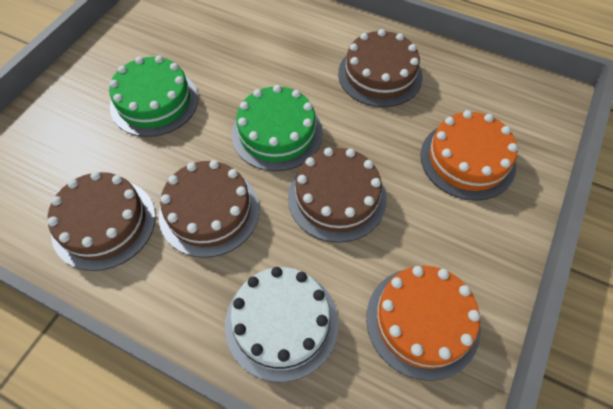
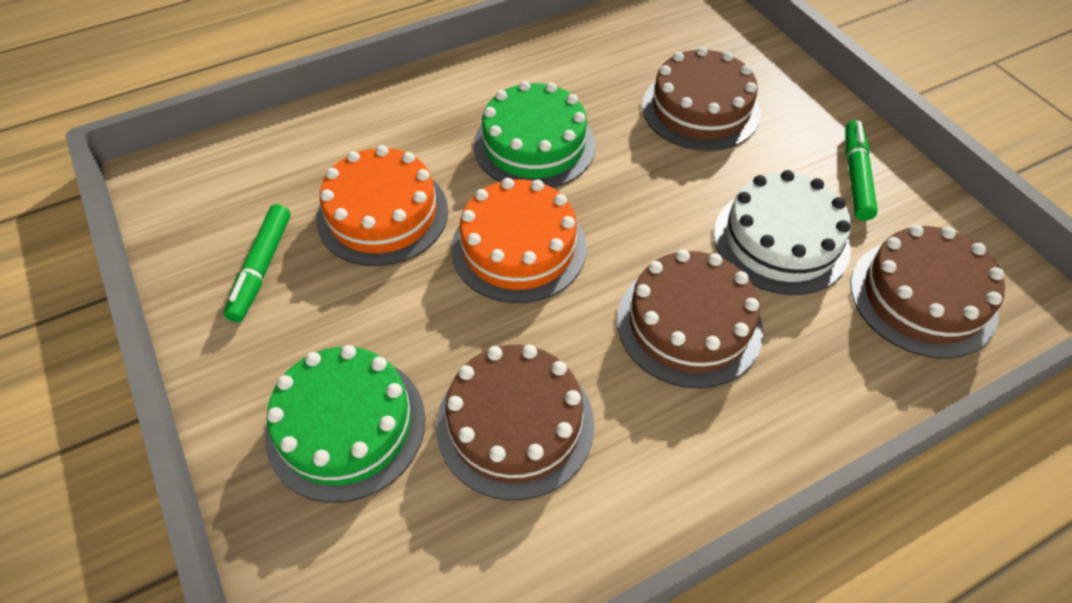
green marker: none = 0 -> [223,204,291,322] [845,120,878,221] = 2

